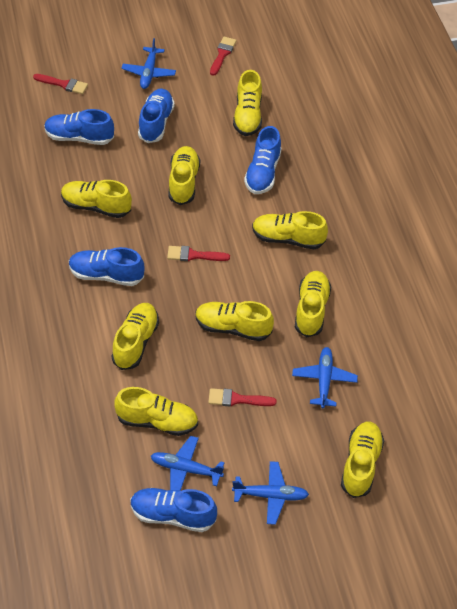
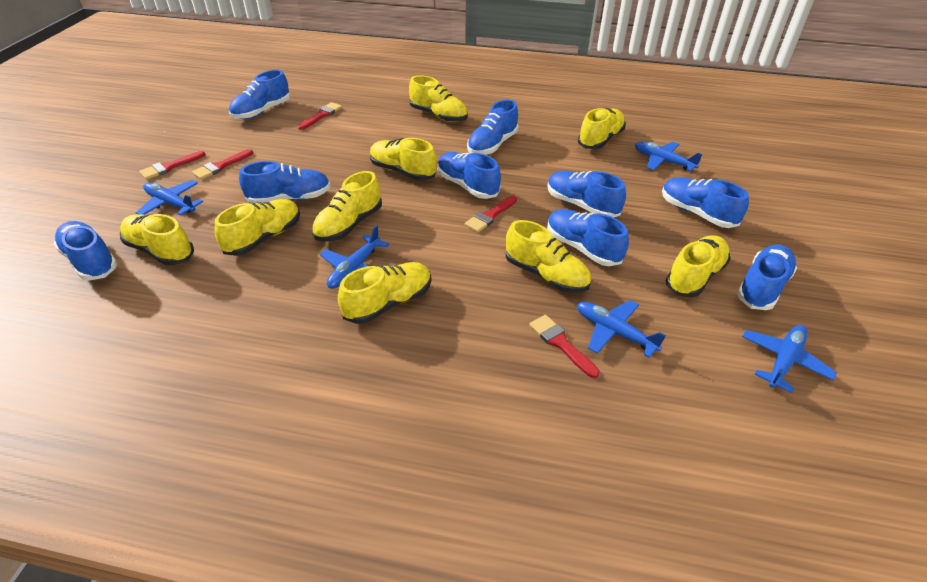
blue plane: [121,38,176,89] [151,436,225,491] [232,461,309,525] [292,347,358,408] = 4 -> [136,180,203,216] [320,225,389,289] [577,300,666,358] [635,142,703,171] [742,325,837,393] = 5
blue shoe: [44,109,114,145] [69,247,144,286] [130,488,217,532] [138,89,175,143] [244,126,282,194] = 5 -> [54,221,117,281] [229,70,290,119] [239,161,331,203] [437,152,501,199] [467,99,518,155] [547,171,626,217] [547,209,629,266] [662,177,749,228] [737,245,797,310] = 9
red brush: [33,74,88,94] [167,246,230,261] [208,388,277,406] [210,37,236,76] = 4 -> [139,151,206,180] [192,149,253,180] [298,102,342,130] [464,195,517,232] [529,315,600,378] = 5

